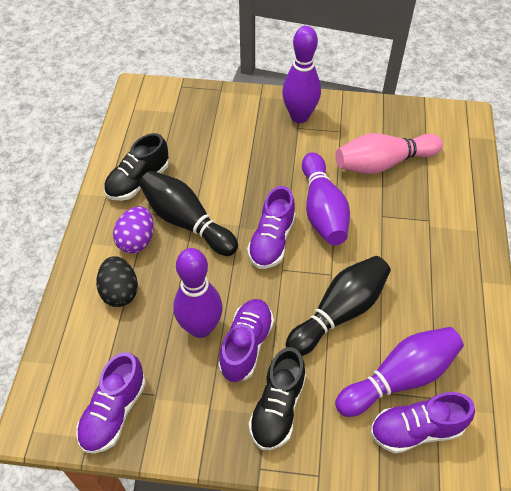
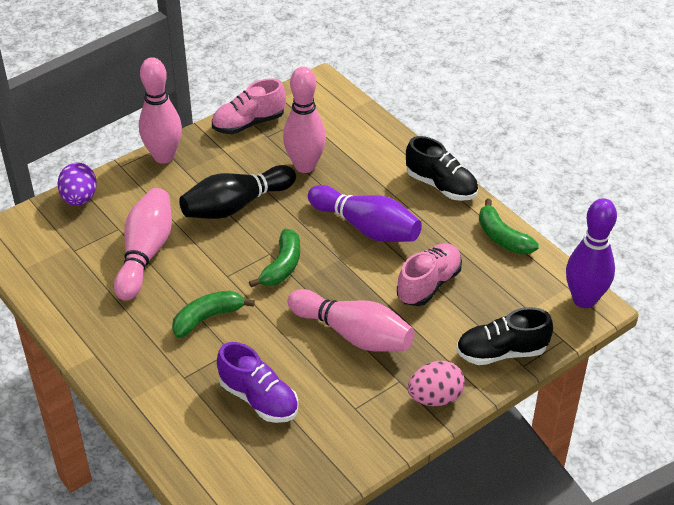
black bowling pin: [139,171,238,256] [286,256,391,356] = 2 -> [179,165,296,219] = 1
black egg: [96,256,138,307] = 1 -> none = 0
green banana: none = 0 -> [172,291,255,338] [249,229,300,287] [479,199,539,255] = 3
pink bowling pin: [335,133,443,174] = 1 -> [114,188,172,301] [139,57,182,164] [283,67,326,173] [288,289,415,352] = 4
pink egg: none = 0 -> [408,361,465,406] = 1
pink shoe: none = 0 -> [212,79,286,134] [397,243,462,306] = 2
purple bowling pin: [173,248,223,338] [282,26,321,123] [302,152,350,245] [335,327,464,417] = 4 -> [308,185,422,242] [566,198,617,308] = 2
purple shoe: [76,352,146,454] [218,299,274,382] [247,186,296,269] [371,392,475,453] = 4 -> [217,342,298,423] = 1

